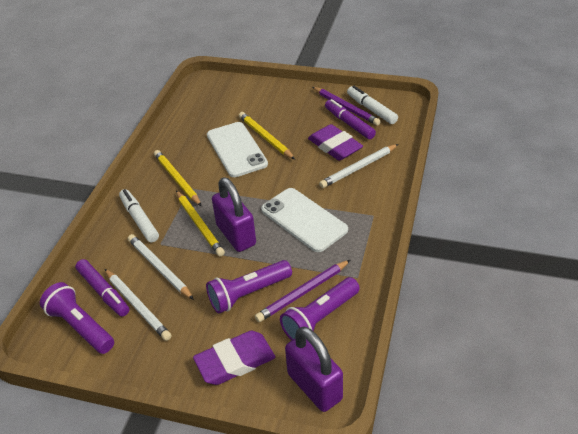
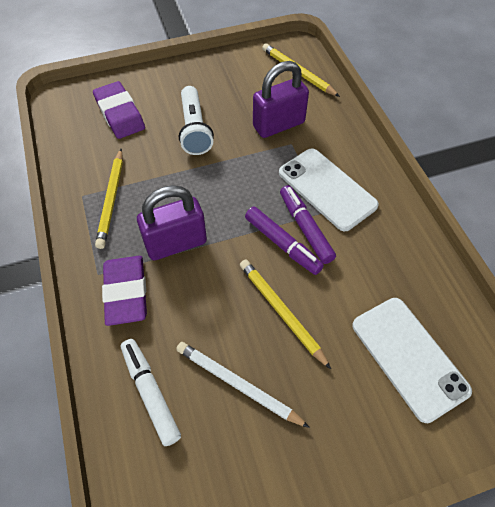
purple flashlight: [40,282,114,354] [206,260,292,314] [280,277,360,340] = 3 -> none = 0
purple pencil: [255,260,350,322] [313,87,381,126] = 2 -> none = 0
white flashlight: none = 0 -> [179,86,214,155] = 1
white marker: [119,189,159,242] [347,86,398,124] = 2 -> [121,339,181,446] = 1
white pencil: [105,269,172,341] [128,234,194,300] [319,144,399,188] = 3 -> [176,342,310,428] = 1

